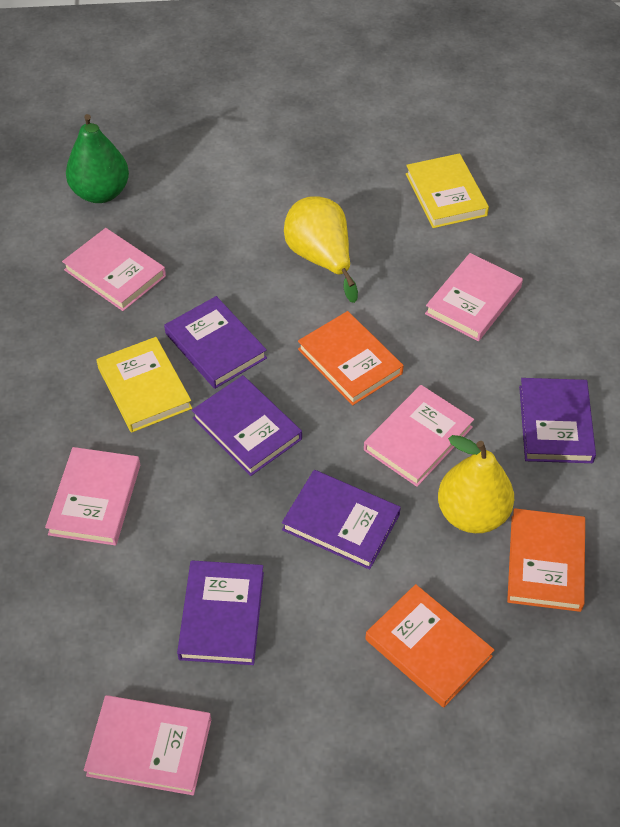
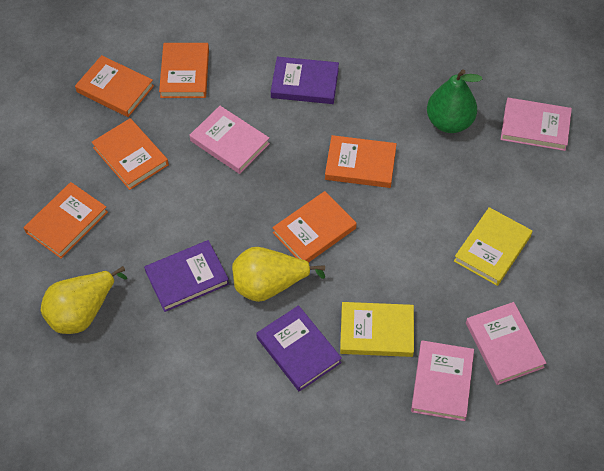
orange book: [298,311,403,405] [365,584,494,708] [507,508,585,612] = 3 -> [24,182,108,259] [75,55,154,117] [91,118,169,190] [159,43,209,98] [272,191,356,263] [325,135,397,188] = 6
pink book: [45,447,140,546] [62,228,166,311] [84,695,211,795] [364,385,474,487] [425,253,523,341] = 5 -> [190,106,270,174] [411,340,474,421] [466,302,546,385] [500,98,572,151] = 4
purple book: [164,296,267,389] [177,560,264,665] [192,375,302,476] [282,470,401,570] [519,378,596,463] = 5 -> [144,240,229,312] [256,305,342,392] [271,57,339,104] = 3

